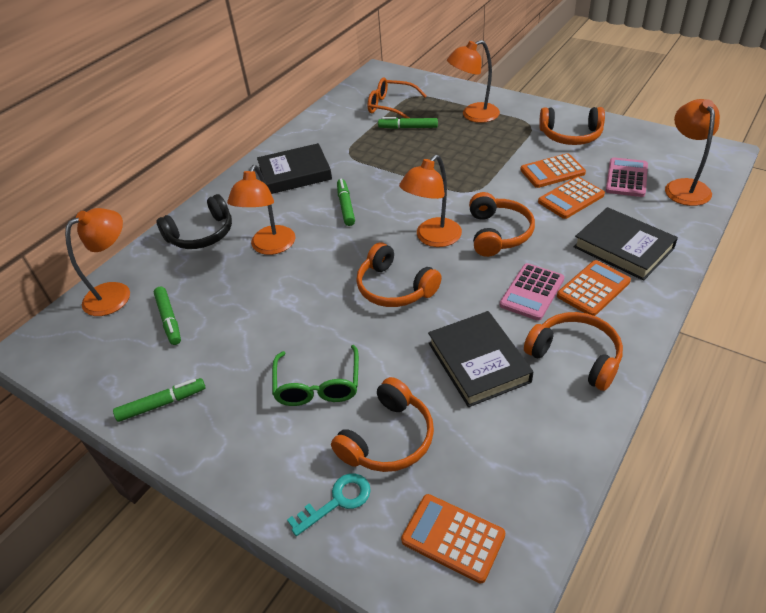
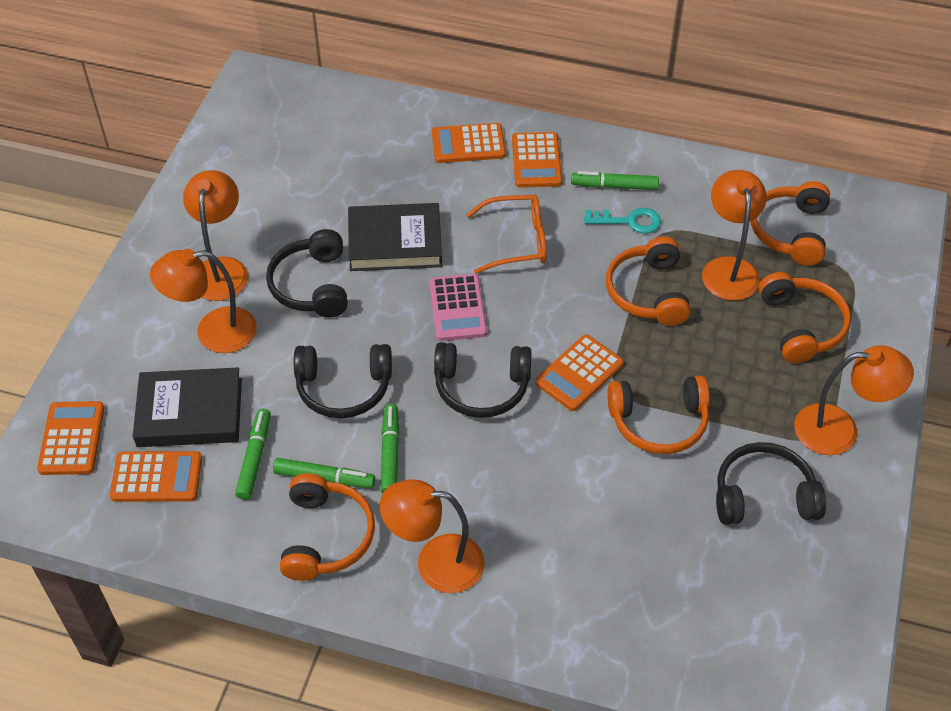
black book: [257,143,332,194] [428,311,533,407] [574,207,678,281] = 3 -> [133,367,242,447] [348,203,442,271] = 2
black headphones: [156,194,232,249] = 1 -> [266,229,348,318] [294,344,392,418] [434,342,532,418] [716,442,826,525] = 4
green glasses: [272,345,359,406] = 1 -> none = 0
orange calculator: [401,494,505,584] [520,153,586,188] [538,177,605,219] [557,260,631,316] = 4 -> [37,401,104,475] [110,451,202,502] [432,123,506,163] [512,132,562,188] [535,334,624,411] = 5
pink calculator: [500,263,564,321] [606,157,648,197] = 2 -> [429,274,487,341] = 1

